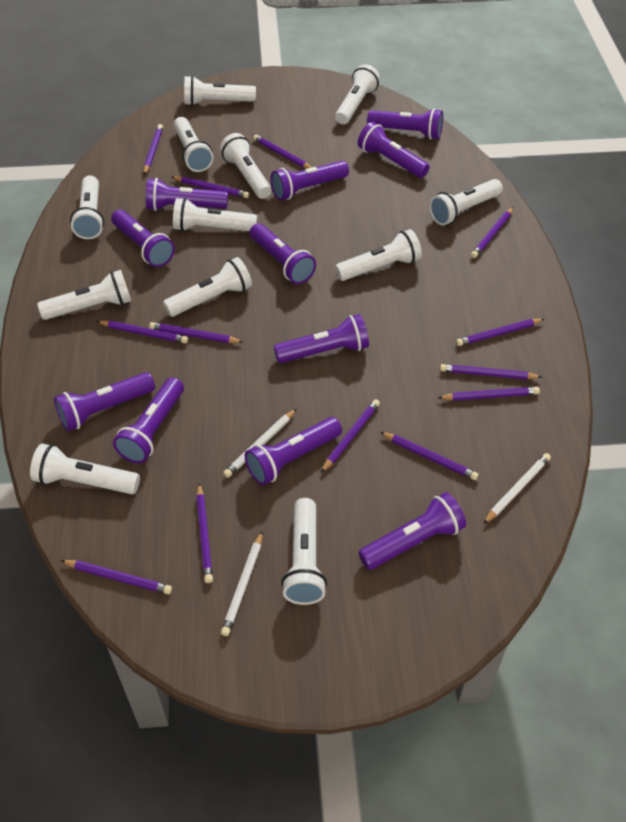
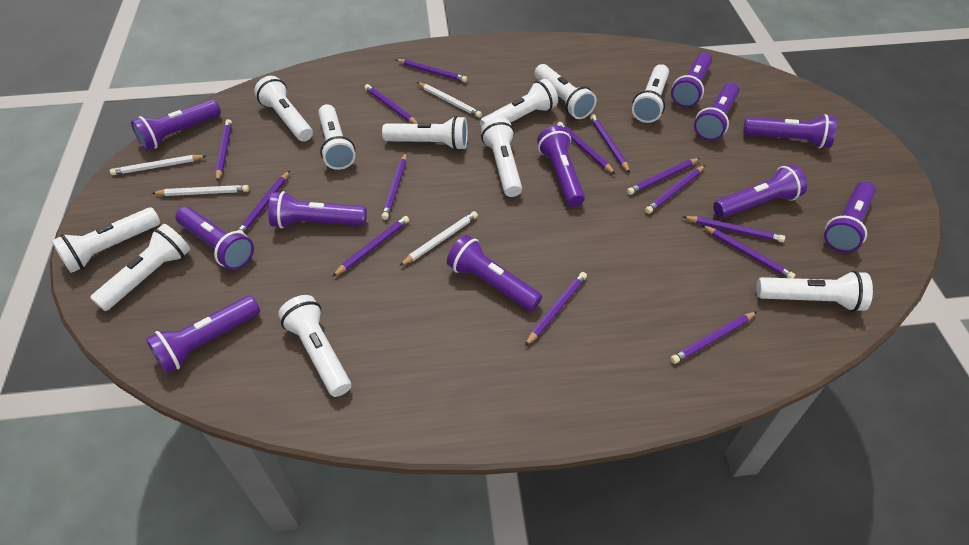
purple pencil: [61,560,172,594] [96,321,188,343] [144,124,163,175] [149,322,243,343] [172,176,249,198] [196,484,213,583] [253,135,312,169] [321,399,380,473] [380,432,479,480] [438,387,540,401] [440,364,542,380] [456,319,544,346] [471,207,513,258] = 13 -> [215,119,232,182] [237,170,290,234] [332,216,409,277] [364,84,418,124] [381,153,407,220] [395,59,467,82] [525,272,587,346] [557,122,615,174] [590,114,630,173] [627,158,700,195] [645,165,705,214] [670,312,757,364] [682,216,785,242] [702,225,796,278] = 14
white flashlight: [30,443,140,494] [37,270,131,320] [70,175,104,239] [163,257,252,317] [173,117,214,172] [173,198,257,231] [184,75,256,106] [220,133,272,199] [281,498,327,605] [335,64,380,124] [335,229,422,281] [429,179,503,225] = 12 -> [51,207,161,273] [90,224,190,311] [254,76,313,142] [278,295,351,397] [318,104,356,170] [382,116,468,150] [480,79,558,128] [481,117,522,197] [535,64,597,119] [632,64,669,123] [756,271,873,312] = 11
white pencil: [221,531,263,636] [223,409,296,478] [483,453,551,524] = 3 -> [110,155,206,175] [152,185,249,196] [399,211,478,266] [417,82,482,118] = 4

